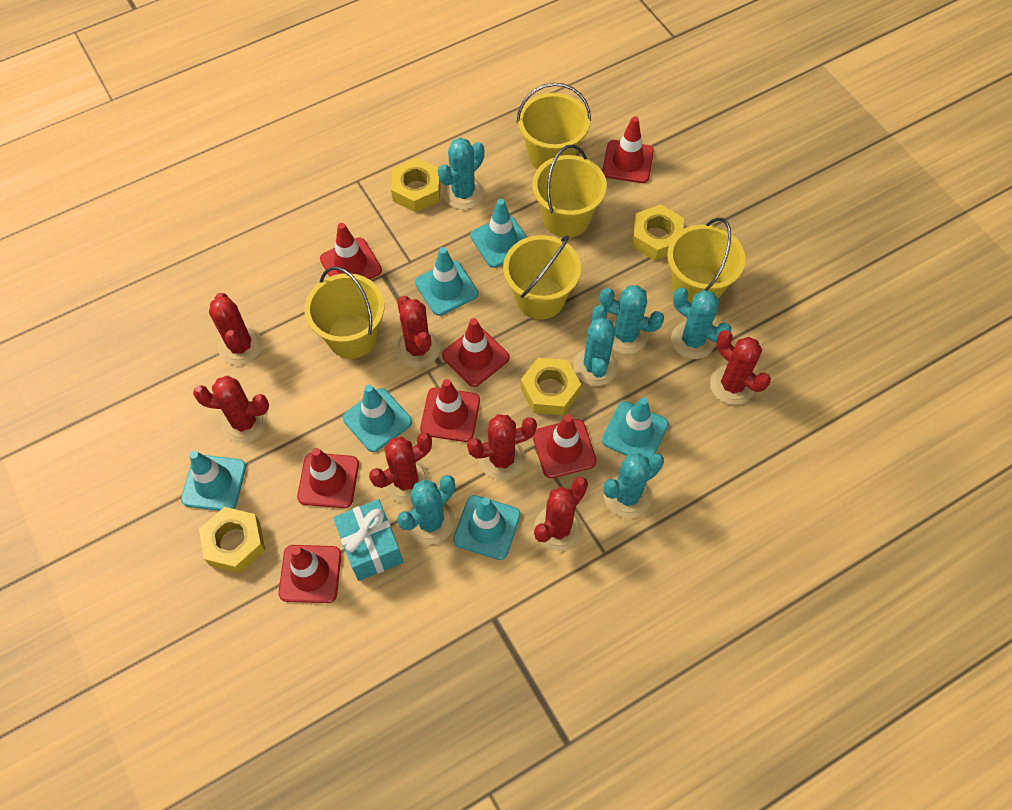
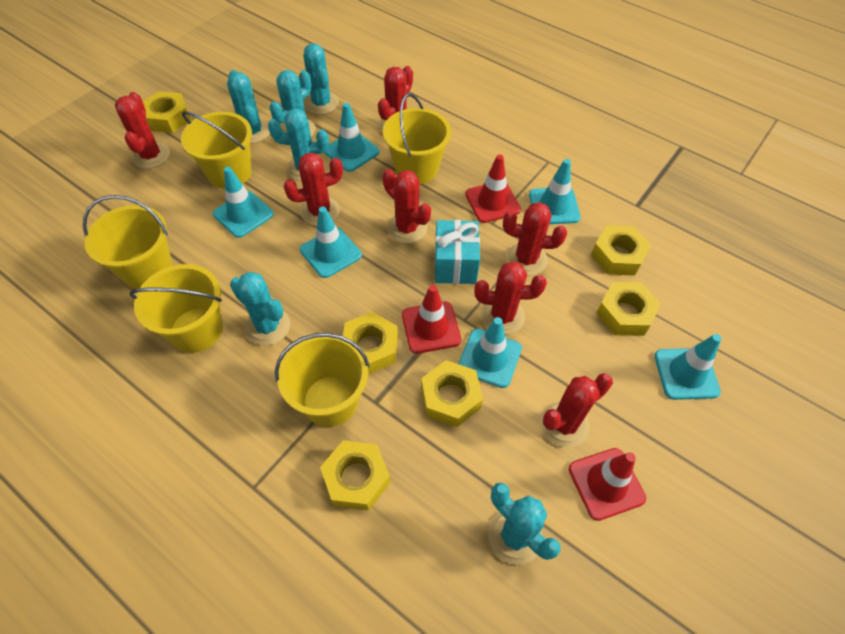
red traffic cone: [278,545,341,603] [297,448,359,508] [320,223,382,279] [420,379,480,442] [442,318,510,387] [533,415,597,478] [602,116,654,183] = 7 -> [402,285,461,354] [465,154,521,223] [569,448,646,521] = 3
yellow nut: [199,507,265,573] [391,158,441,212] [521,358,581,415] [632,204,684,261] = 4 -> [143,91,191,133] [320,440,390,511] [343,312,398,374] [421,360,483,427] [591,225,652,276] [596,282,661,336] = 6

